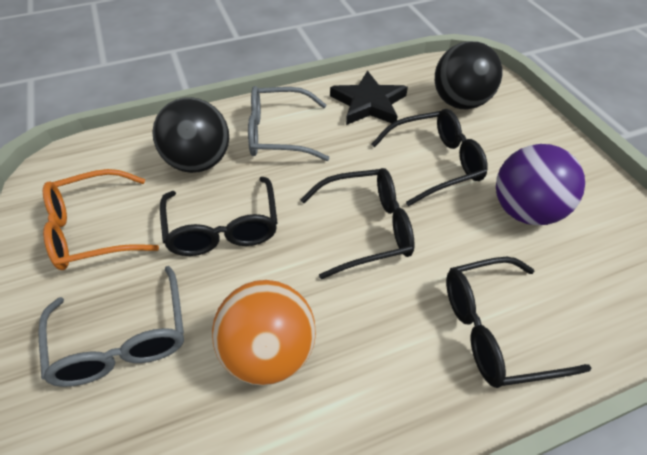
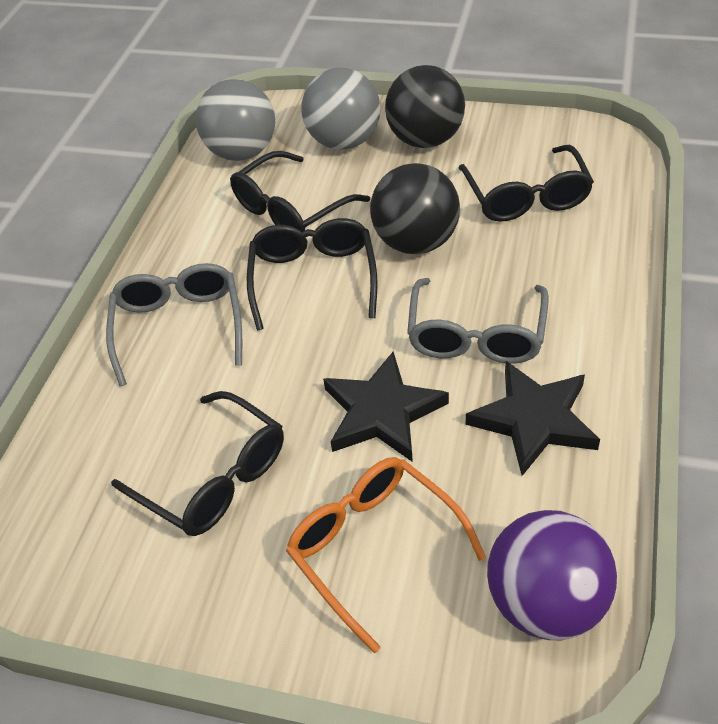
black star: [330,71,408,125] = 1 -> [323,351,449,462] [466,361,600,476] = 2
grey ball: none = 0 -> [196,79,275,161] [301,68,380,150] = 2
orange ball: [212,280,316,385] = 1 -> none = 0

